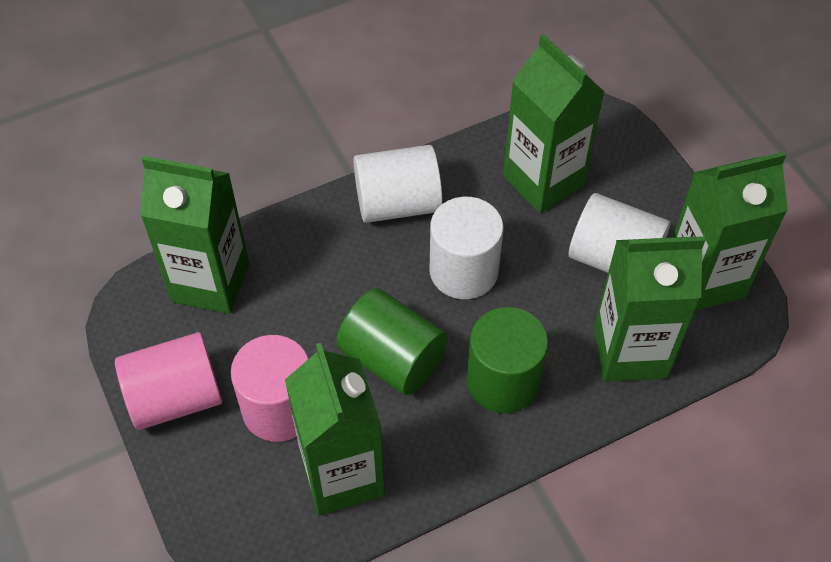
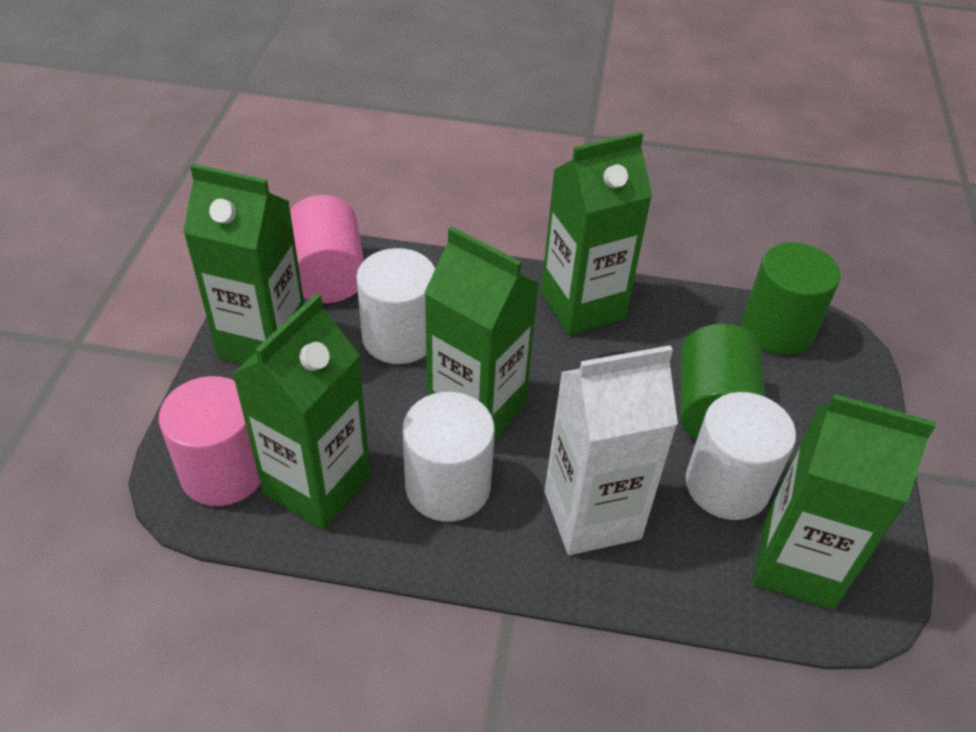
white carton: none = 0 -> [545,345,678,555] = 1

